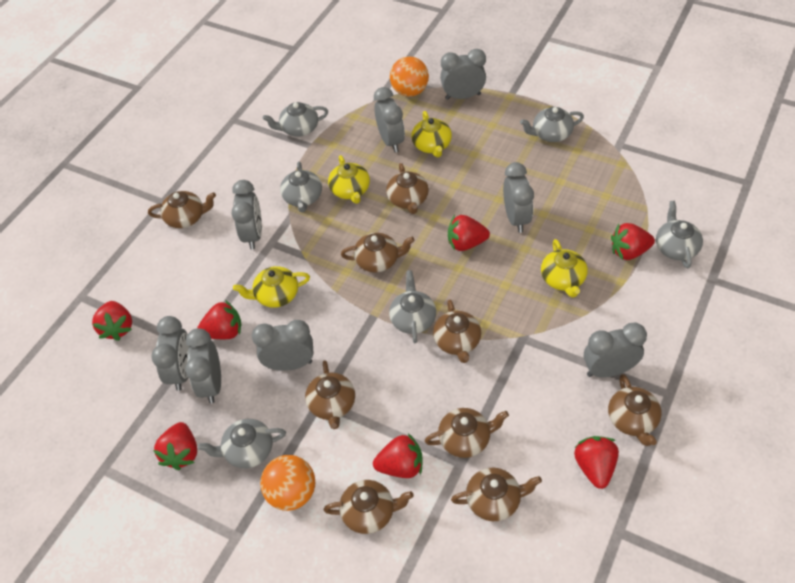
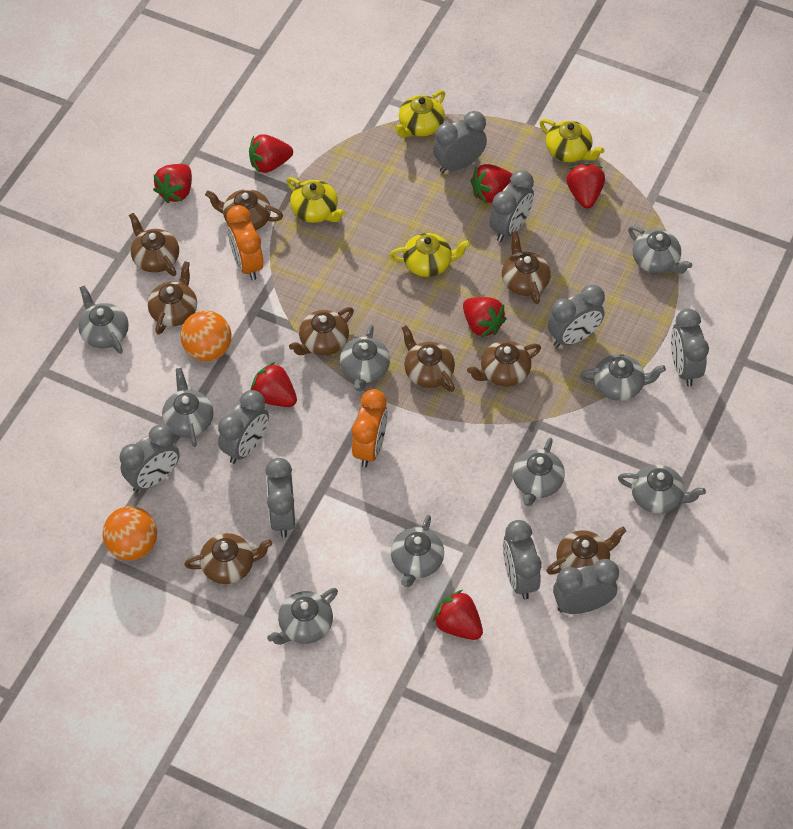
grey clock: [151,316,189,391] [185,328,221,404] [232,180,262,250] [252,320,314,371] [374,87,405,153] [440,49,486,100] [503,162,534,233] [584,323,647,378] = 8 -> [120,424,180,492] [218,390,269,464] [265,458,295,537] [433,111,487,173] [490,170,534,242] [503,520,541,600] [548,284,605,348] [553,559,619,614] [671,309,709,387] = 9
grey teapot: [198,419,286,468] [263,102,328,137] [280,161,322,212] [389,270,436,343] [520,107,584,142] [656,201,703,269] = 6 -> [78,286,129,354] [162,368,214,447] [267,588,338,645] [340,325,390,391] [391,515,444,587] [512,438,565,506] [580,354,666,401] [618,464,706,514] [628,226,692,274] = 9
orange clock: none = 0 -> [227,205,263,280] [352,389,388,467] = 2

